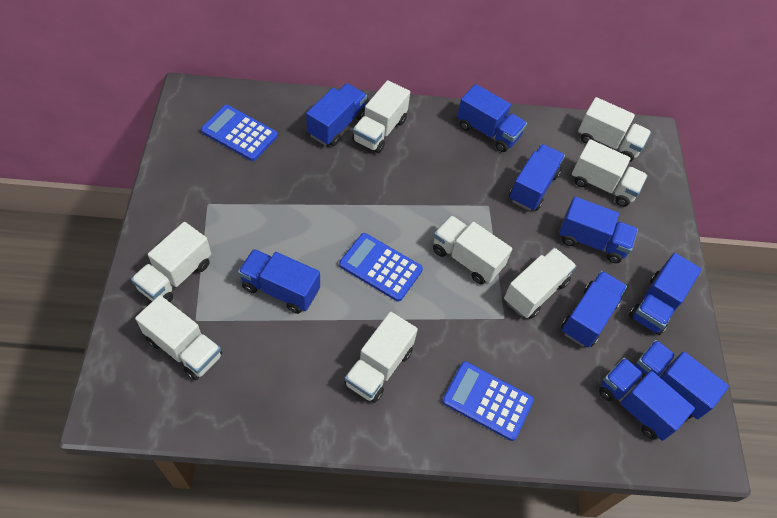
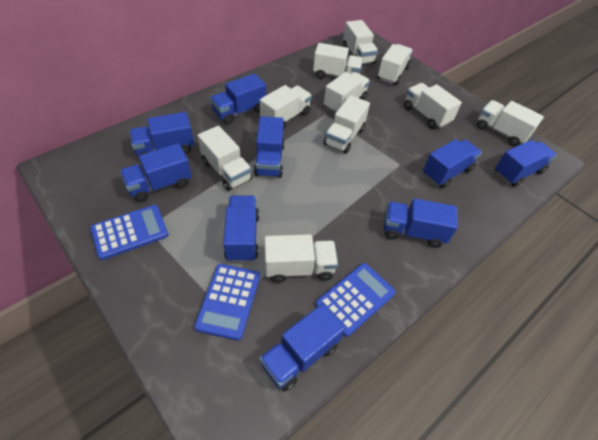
white truck: [131,222,211,302] [135,295,222,380] [344,312,418,403] [352,80,410,153] [433,215,512,284] [504,248,577,319] [572,139,648,207] [578,97,651,162] = 8 -> [197,126,252,191] [260,85,312,130] [264,234,338,283] [313,43,363,79] [324,72,370,113] [324,95,370,154] [343,20,378,64] [377,44,413,85] [404,83,462,129] [477,100,544,146] = 10

